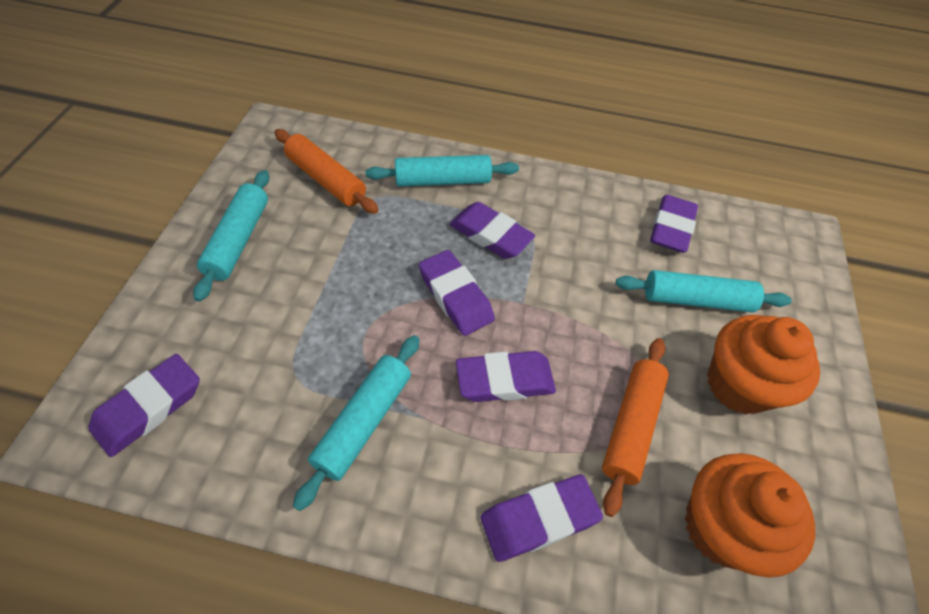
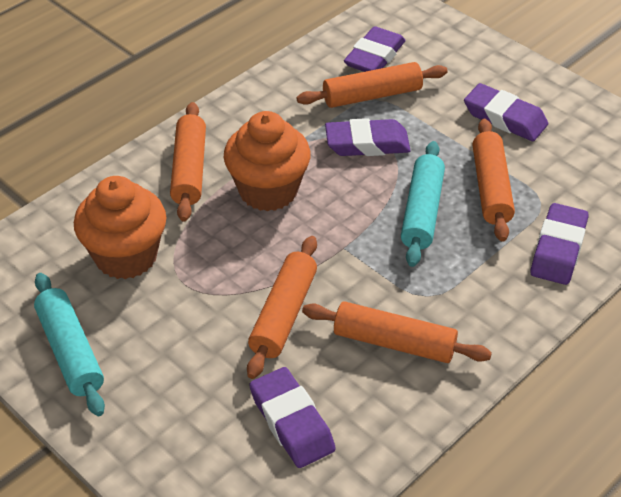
orange rolling pin: [274,129,379,214] [602,338,669,517] = 2 -> [170,102,206,221] [247,236,317,379] [297,62,448,108] [302,301,492,363] [473,119,515,242] = 5
purple eraser: [88,354,200,457] [419,250,495,336] [450,202,535,259] [456,351,556,402] [481,475,603,562] [650,195,698,253] = 6 -> [249,367,336,468] [325,118,411,156] [344,26,405,72] [464,83,548,141] [531,203,588,285] = 5
turquoise rolling pin: [193,170,269,302] [293,335,420,511] [365,155,519,187] [616,270,792,313] = 4 -> [34,273,105,416] [401,141,445,267] = 2

